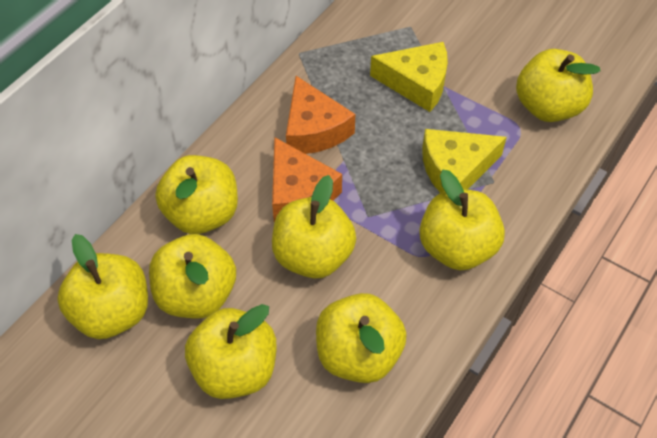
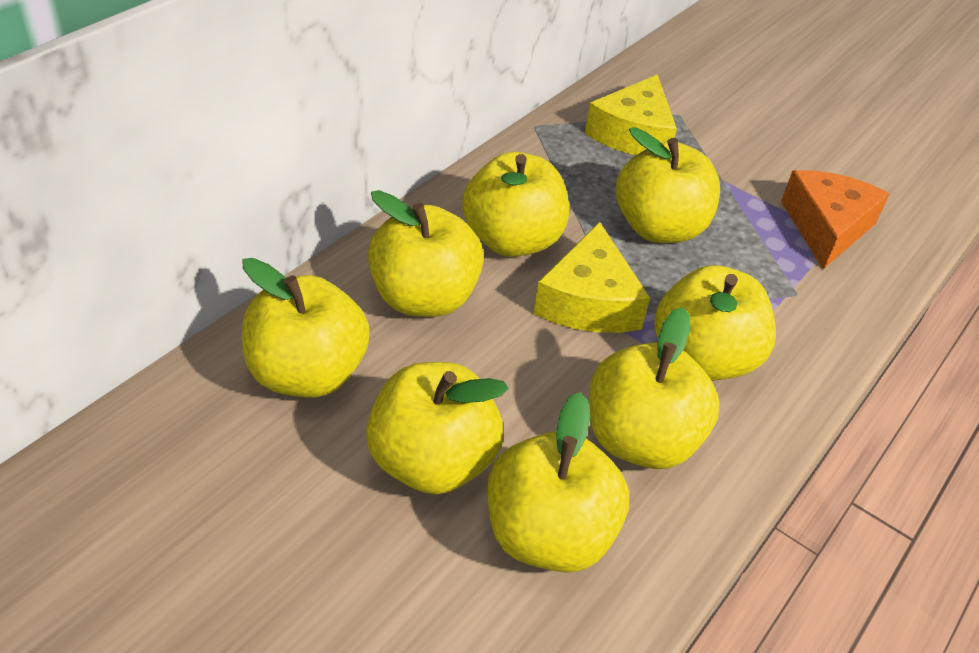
orange cheese: [272,137,342,222] [286,76,355,154] = 2 -> [781,170,890,269] = 1

